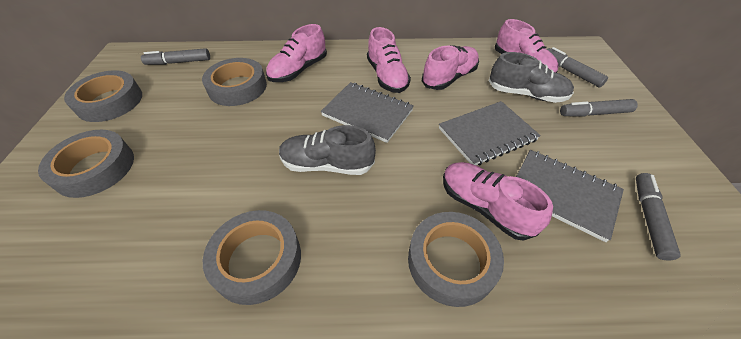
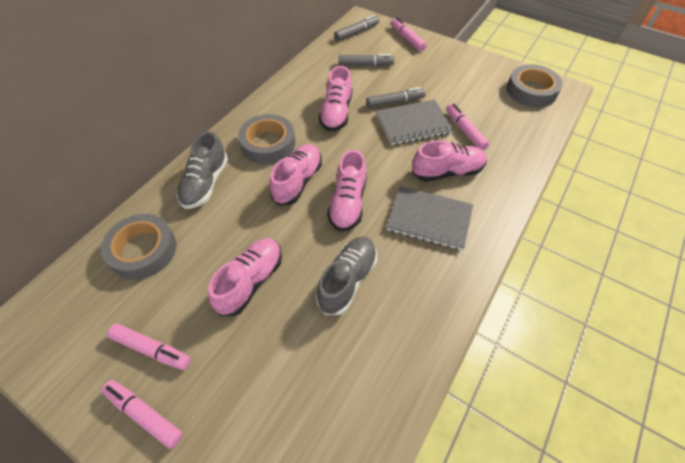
grey marker: [141,48,210,65] [547,47,608,88] [560,99,638,117] [636,173,681,260] = 4 -> [334,15,379,41] [339,54,394,66] [366,87,425,108] = 3
grey notebook: [321,82,414,143] [439,101,541,165] [516,150,624,242] = 3 -> [376,100,453,145] [386,186,473,250] = 2
grey tape: [38,130,134,198] [64,70,142,122] [202,58,267,106] [203,210,301,305] [408,212,504,307] = 5 -> [101,214,177,280] [238,114,295,164] [507,64,563,107] = 3
pink marker: none = 0 -> [102,380,183,449] [107,324,191,370] [391,17,427,51] [446,104,489,150] = 4

